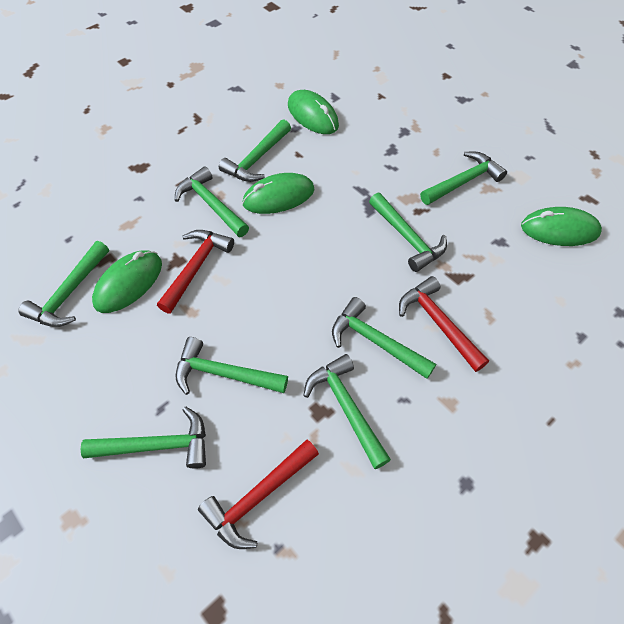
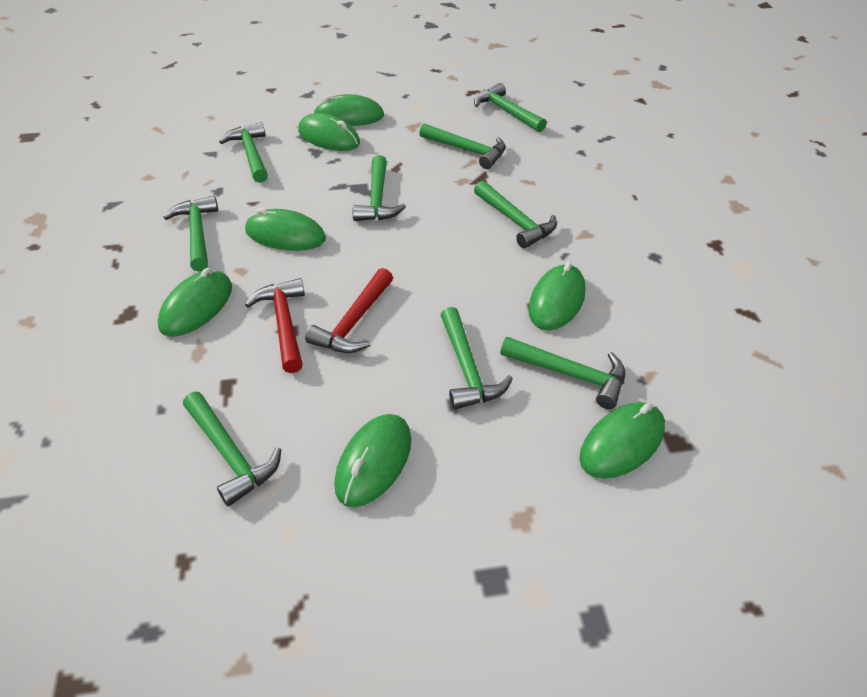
green mouse: [92,250,162,313] [242,173,315,214] [288,90,339,134] [521,207,602,246] = 4 -> [158,268,232,337] [245,208,326,251] [298,113,360,151] [314,94,384,126] [334,414,411,507] [528,262,585,331] [579,402,665,479] = 7
red hammer: [157,230,234,313] [198,439,319,549] [399,276,489,372] = 3 -> [245,278,305,373] [305,268,393,353] = 2

